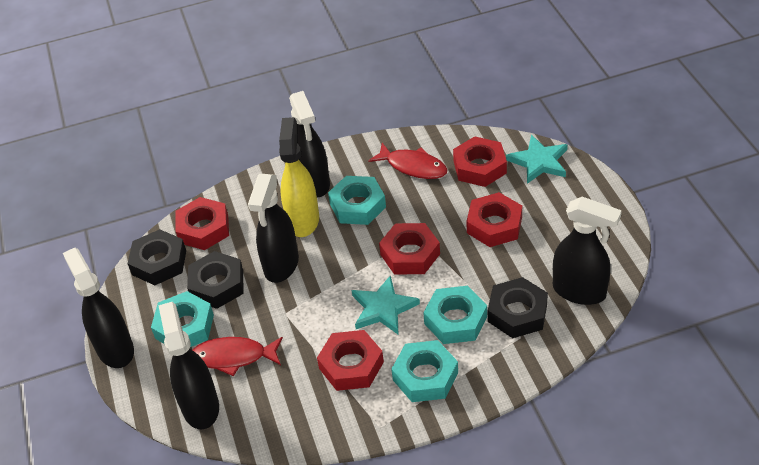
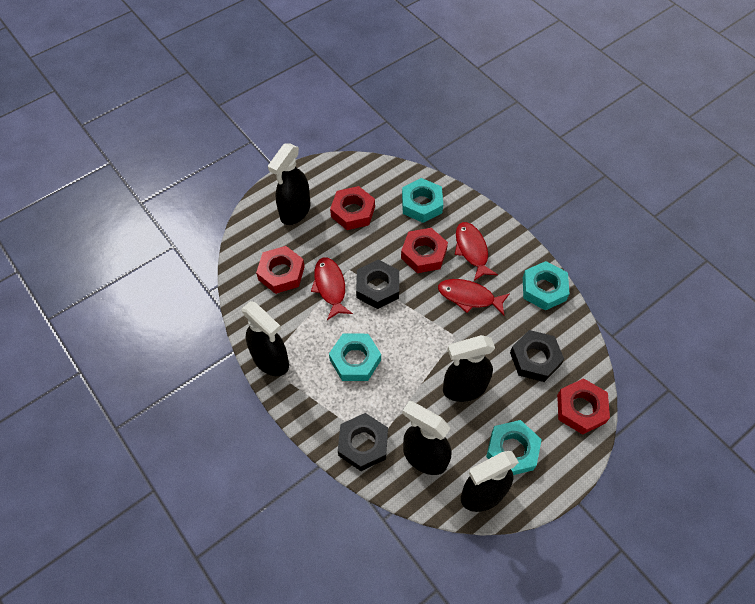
red fish: [193,337,283,376] [368,143,448,179] = 2 -> [311,257,353,320] [438,279,510,315] [455,222,498,281] = 3
red nut: [176,197,229,250] [317,330,384,391] [379,223,440,275] [453,136,507,187] [466,192,522,247] = 5 -> [256,246,305,294] [330,186,375,230] [401,228,448,273] [557,378,610,435] = 4
turquoise star: [351,275,420,335] [506,135,568,184] = 2 -> none = 0
yellow spray bottle: [279,117,319,237] = 1 -> none = 0

